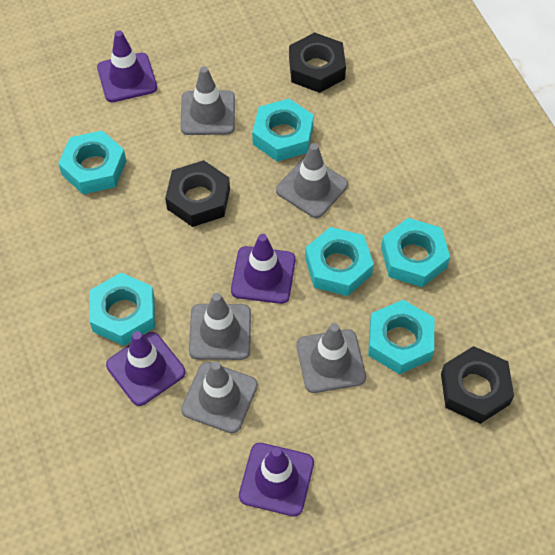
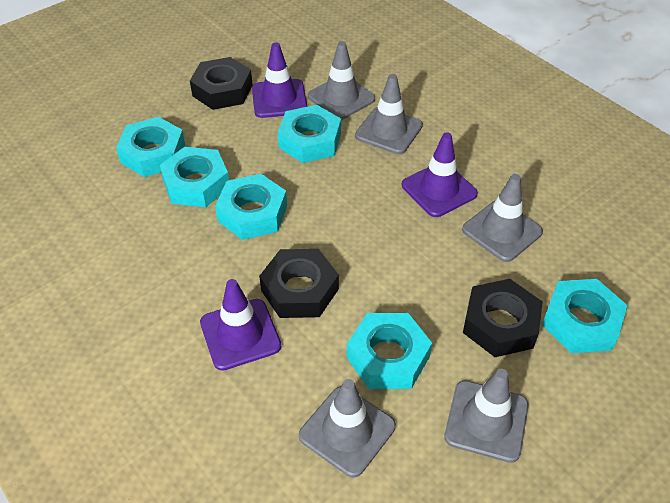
purple traffic cone: [97,30,157,102] [106,331,186,406] [231,234,296,304] [239,443,314,517] = 4 -> [200,279,281,371] [252,42,308,118] [402,132,478,217] = 3

